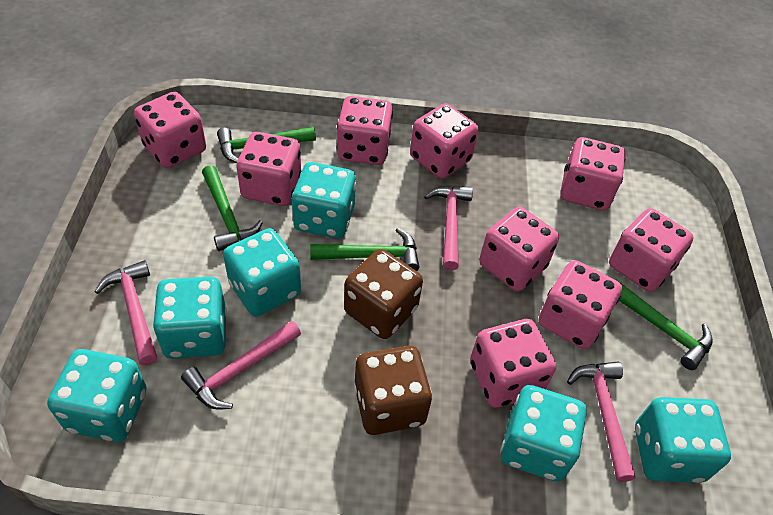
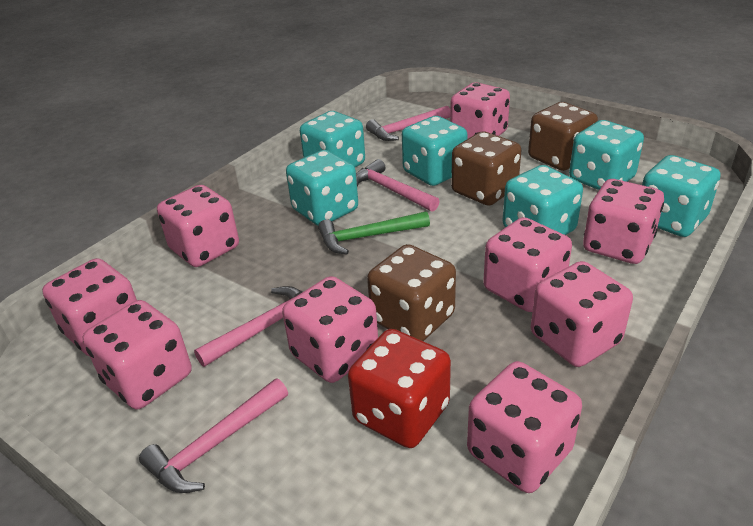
brown dice: [344,249,423,339] [354,346,432,435] = 2 -> [367,244,456,341] [451,131,522,206] [528,102,598,171] = 3
green hammer: [202,165,263,251] [217,127,316,163] [310,228,420,271] [617,280,713,370] = 4 -> [318,211,430,254] = 1
red dice: none = 0 -> [348,329,451,448] = 1

